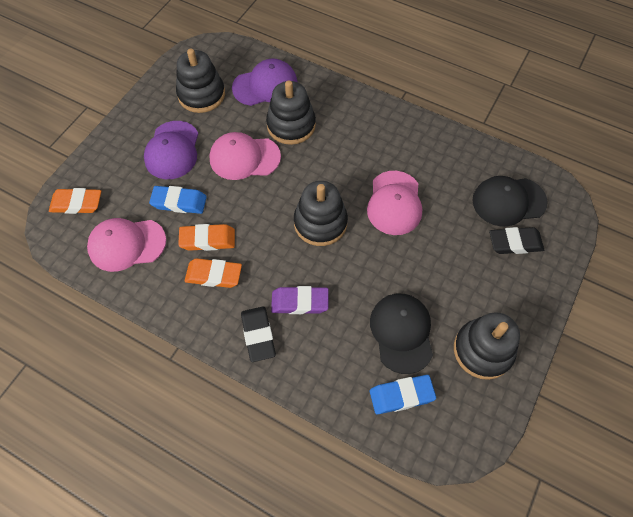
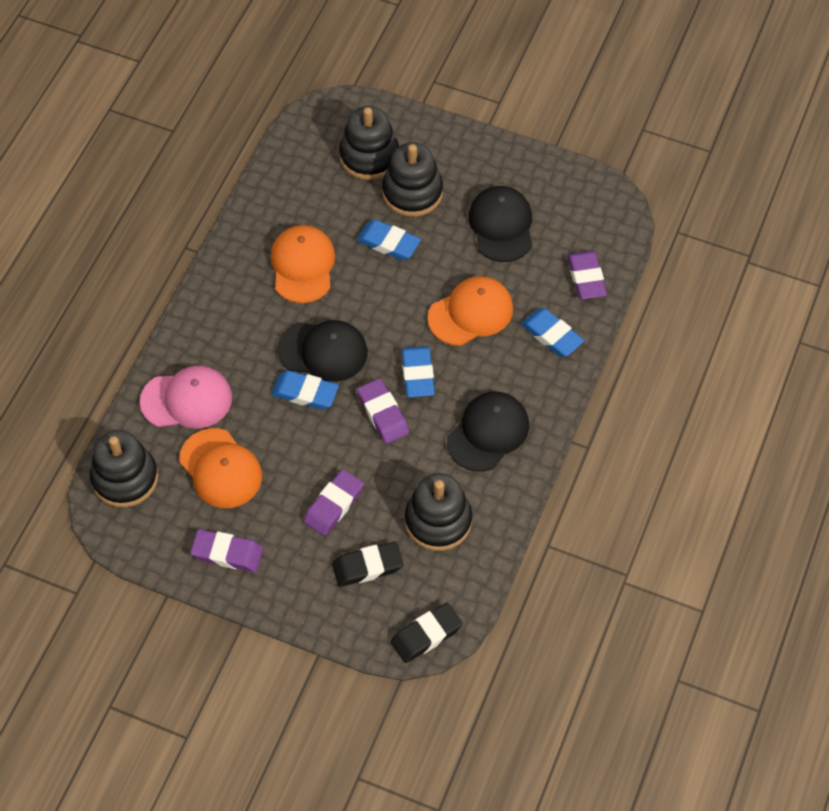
black cap: [370,294,433,374] [472,176,548,227] = 2 -> [277,320,368,382] [447,392,529,472] [468,186,532,262] = 3
blue eraser: [149,186,207,214] [370,375,436,414] = 2 -> [271,370,339,410] [357,220,421,260] [402,346,435,397] [521,308,584,357] = 4
orange cap: none = 0 -> [179,428,262,508] [270,225,335,303] [428,276,513,346] = 3
orange eraser: [49,188,101,214] [178,224,235,251] [185,258,242,288] = 3 -> none = 0
pink cap: [87,218,166,272] [209,132,281,180] [367,171,422,235] = 3 -> [140,366,232,429] = 1
purple cap: [144,121,198,179] [232,59,298,106] = 2 -> none = 0
purple eraser: [271,286,329,314] = 1 -> [190,529,263,572] [304,469,364,536] [357,379,409,444] [568,251,607,300] = 4

